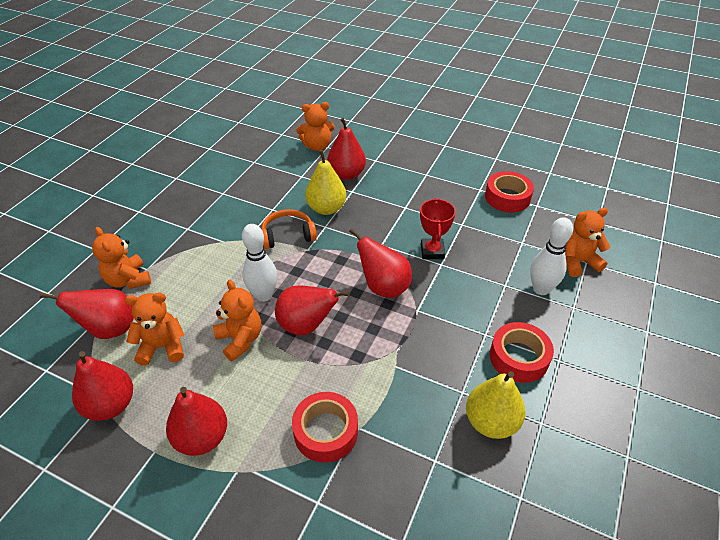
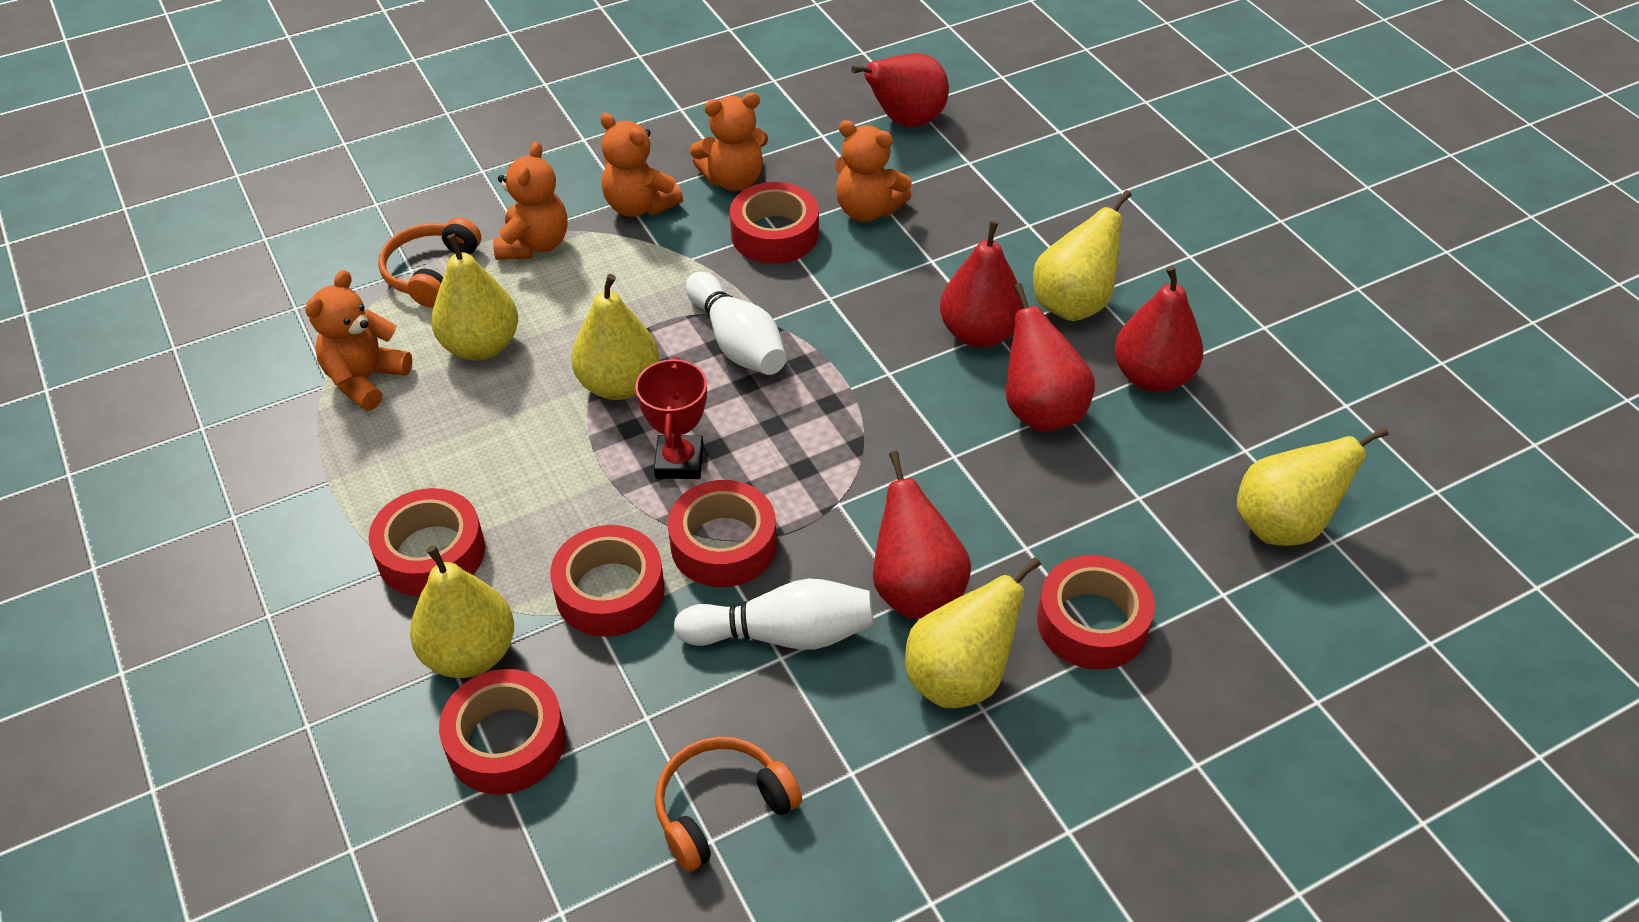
orange headphones: [261,209,317,249] = 1 -> [378,217,481,307] [655,736,802,872] = 2
red pear: [40,289,134,339] [72,351,133,421] [166,387,227,456] [275,285,350,335] [327,118,366,180] [349,228,412,298] = 6 -> [851,53,949,127] [873,451,971,619] [940,221,1023,348] [1006,283,1095,432] [1115,266,1203,392] = 5
red tape: [292,392,358,463] [485,171,534,213] [490,322,554,383] = 3 -> [369,488,485,597] [439,669,566,795] [550,525,665,637] [668,480,776,587] [730,182,819,264] [1037,555,1155,670] = 6
yellow pear: [305,150,347,215] [466,371,525,439] = 2 -> [410,545,514,678] [431,234,518,361] [571,274,659,400] [905,557,1041,708] [1033,190,1132,321] [1237,427,1389,546] = 6

